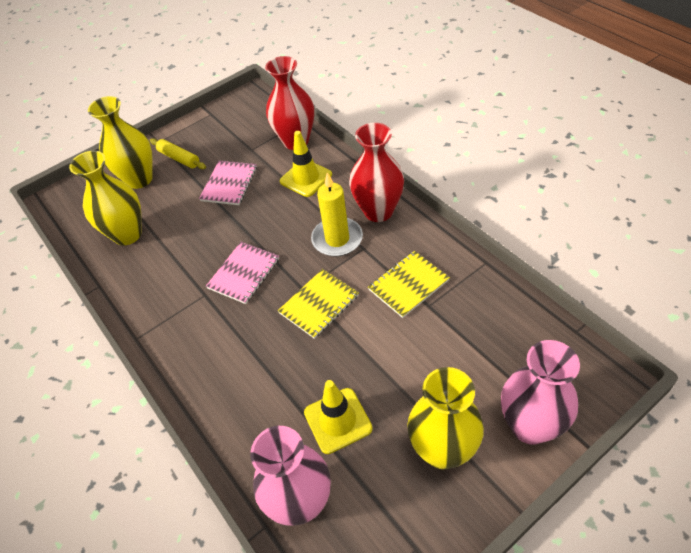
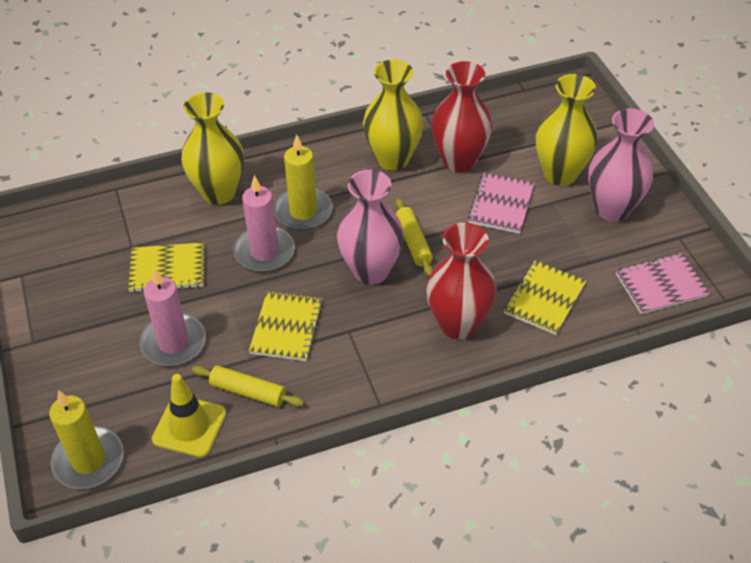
pink candle: none = 0 -> [140,268,206,366] [233,175,295,272] = 2
yellow candle: [311,173,363,257] = 1 -> [49,390,124,489] [274,134,333,230] = 2
yellow notebook: [278,269,359,339] [368,251,450,318] = 2 -> [128,242,204,293] [249,291,323,361] [504,260,586,335] = 3
yellow rolling pin: [150,138,206,169] = 1 -> [192,366,304,407] [395,198,433,277] = 2
yellow traffic cone: [280,131,332,197] [304,380,373,454] = 2 -> [152,374,227,457] = 1

